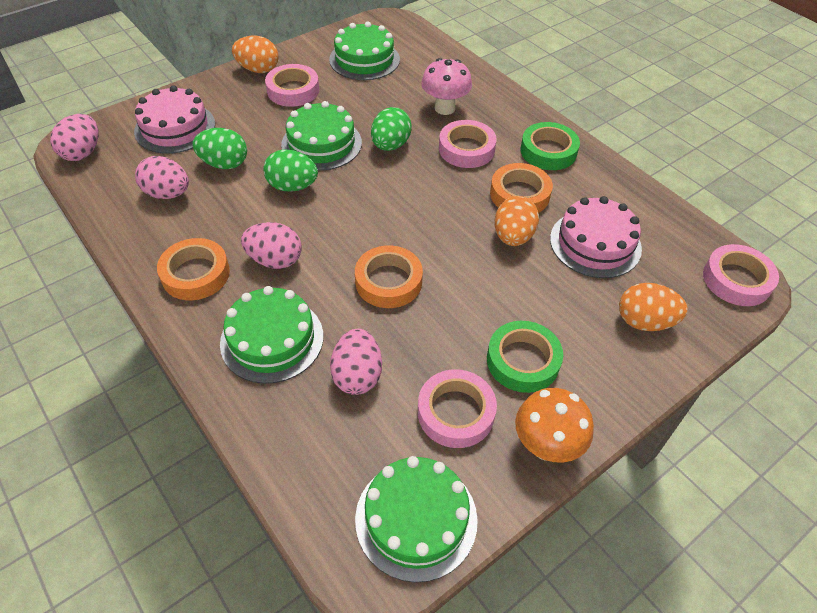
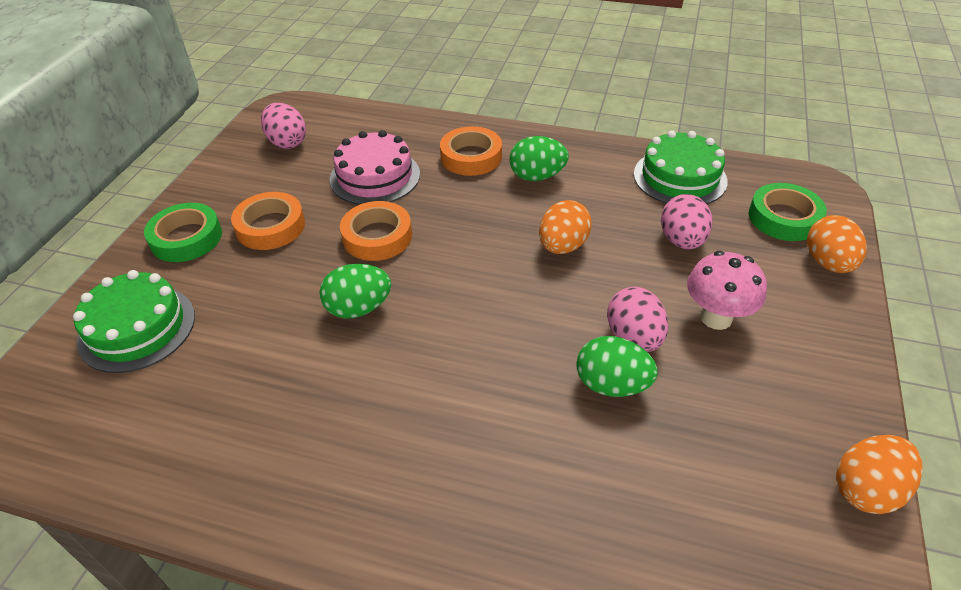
green cake: [220,286,323,384] [281,101,362,171] [329,21,400,80] [355,456,478,583] = 4 -> [73,270,195,373] [634,130,728,204] = 2
orange mushroom: [515,388,594,463] = 1 -> none = 0
pink cake: [134,85,215,154] [550,196,642,278] = 2 -> [330,130,420,205] = 1
pink egg: [50,114,99,161] [135,156,189,199] [241,222,302,269] [330,329,382,395] = 4 -> [261,103,306,149] [607,287,668,352] [661,194,712,249] = 3
pink tape: [265,64,319,107] [418,369,497,448] [439,120,497,168] [703,244,779,306] = 4 -> none = 0

